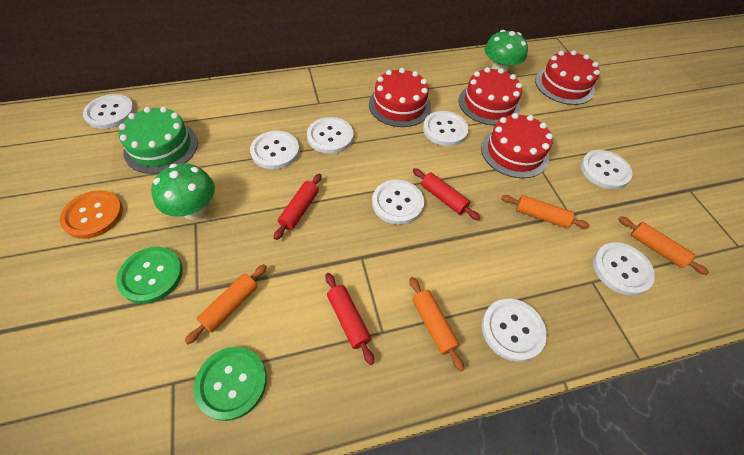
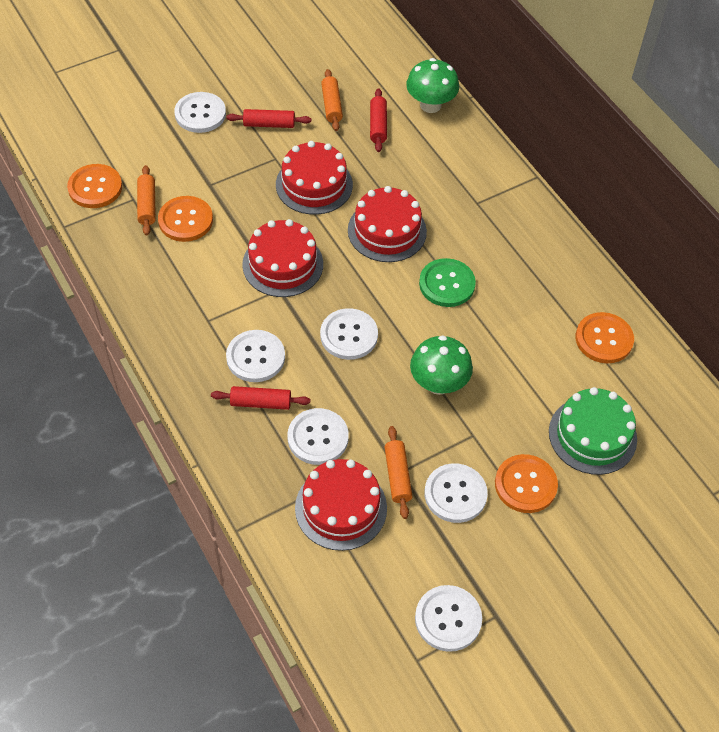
green button: [116,247,183,304] [194,347,267,421] = 2 -> [419,258,476,307] = 1
orange button: [60,190,123,239] = 1 -> [67,164,122,208] [158,196,213,242] [495,454,558,513] [575,312,634,363] = 4
orange rolling pin: [185,264,267,344] [409,277,464,372] [501,195,589,228] [618,216,709,275] = 4 -> [137,165,156,235] [321,69,343,131] [385,426,413,519] = 3
white button: [83,94,135,129] [250,131,300,169] [307,117,354,154] [372,180,424,225] [423,111,469,146] [482,299,547,362] [581,150,632,189] [593,242,655,296] = 8 -> [174,92,226,133] [226,330,285,382] [287,408,349,465] [320,308,378,360] [415,585,482,652] [424,463,488,523] = 6

